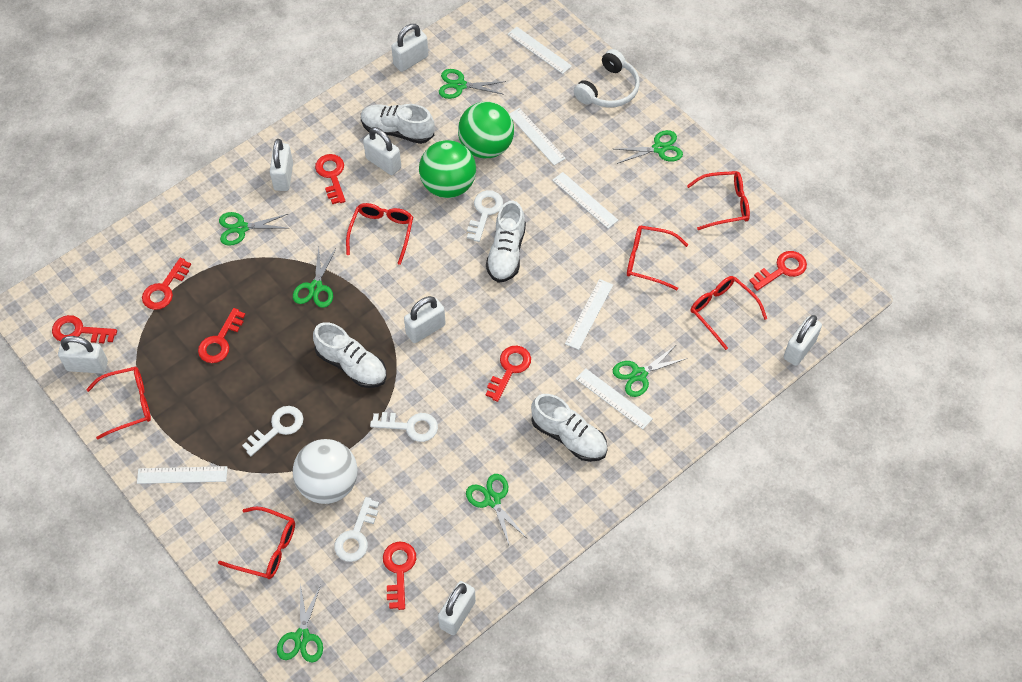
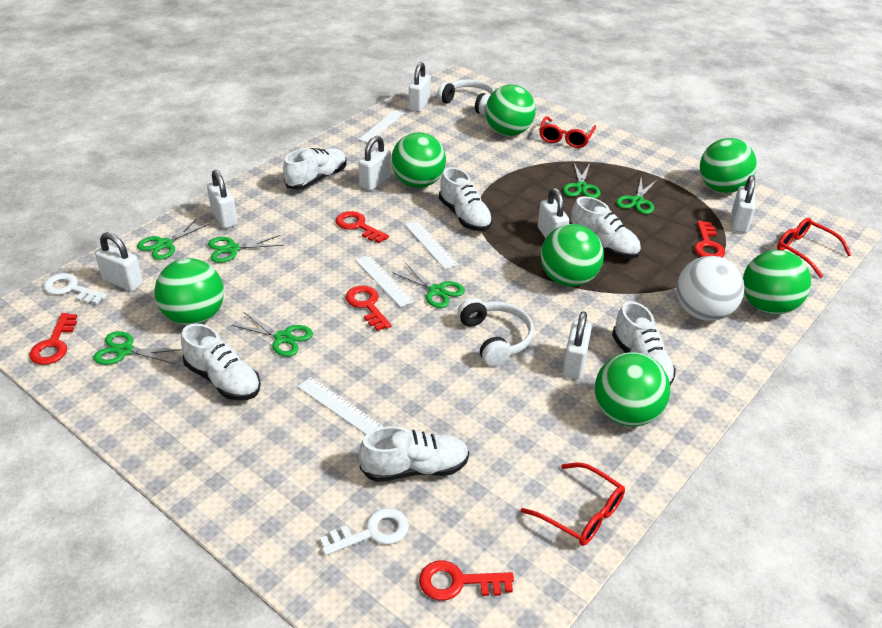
green ball: [419,140,476,198] [458,102,514,158] = 2 -> [154,258,224,325] [391,132,446,188] [486,84,536,136] [541,224,604,287] [595,352,670,427] [700,138,757,193] [743,250,811,315] = 7
red glasses: [86,367,151,439] [218,507,295,579] [346,203,413,265] [627,226,688,290] [687,171,750,230] [691,276,767,350] = 6 -> [521,462,625,546] [539,116,596,148] [777,218,851,278] = 3
red key: [52,315,117,343] [142,258,191,310] [198,308,245,363] [315,154,345,204] [383,542,416,610] [486,346,531,402] [749,251,807,291] = 7 -> [29,313,77,365] [336,211,389,243] [346,286,391,331] [419,560,514,601] [694,221,725,257] = 5
white headphones: [574,49,640,108] = 1 -> [437,79,495,115] [457,298,534,367] = 2
white key: [242,406,303,456] [334,497,379,562] [370,412,438,442] [467,190,503,242] = 4 -> [43,273,107,304] [320,508,409,556] = 2
white ruler: [137,466,227,484] [507,27,572,74] [510,108,566,165] [552,172,618,228] [565,279,613,350] [576,368,653,429] = 6 -> [298,377,383,434] [355,255,414,307] [358,110,405,143] [405,220,458,269] = 4
white shoe: [313,322,387,388] [361,104,435,144] [486,201,526,283] [531,394,607,462] = 4 -> [181,324,261,400] [283,148,347,190] [359,426,469,482] [439,167,493,231] [570,196,641,259] [612,301,676,385] = 6

